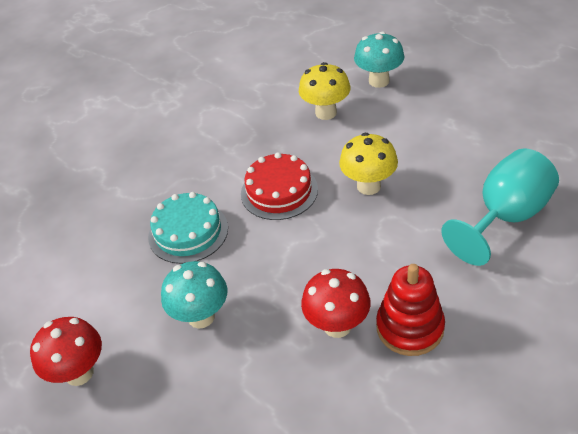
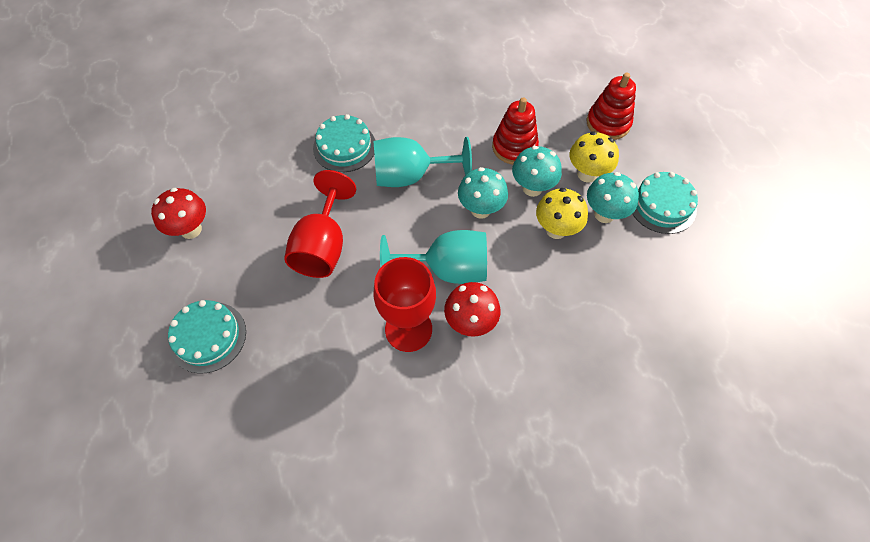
red cake: [241,152,318,220] = 1 -> none = 0
red goblet: none = 0 -> [284,170,356,278] [374,257,436,352] = 2
red stacking toy: [376,264,445,356] = 1 -> [492,97,539,164] [587,73,636,140] = 2
turquoise cake: [148,192,228,264] = 1 -> [168,300,246,374] [313,114,375,172] [632,172,698,234] = 3
turquoise goblet: [441,148,559,266] = 1 -> [373,137,472,187] [380,230,487,284] = 2
turquoise mushroom: [161,261,227,329] [354,31,404,88] = 2 -> [458,167,508,219] [512,146,562,197] [587,172,639,223] = 3

